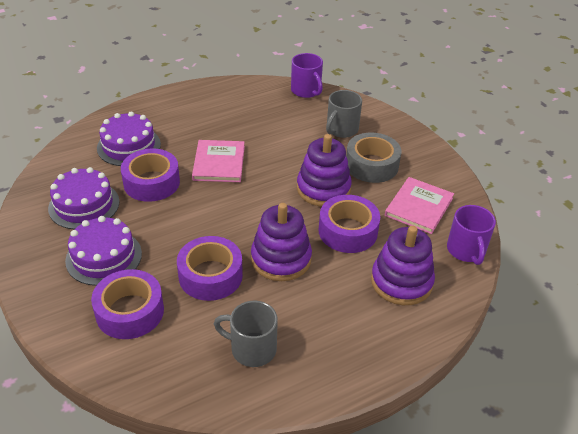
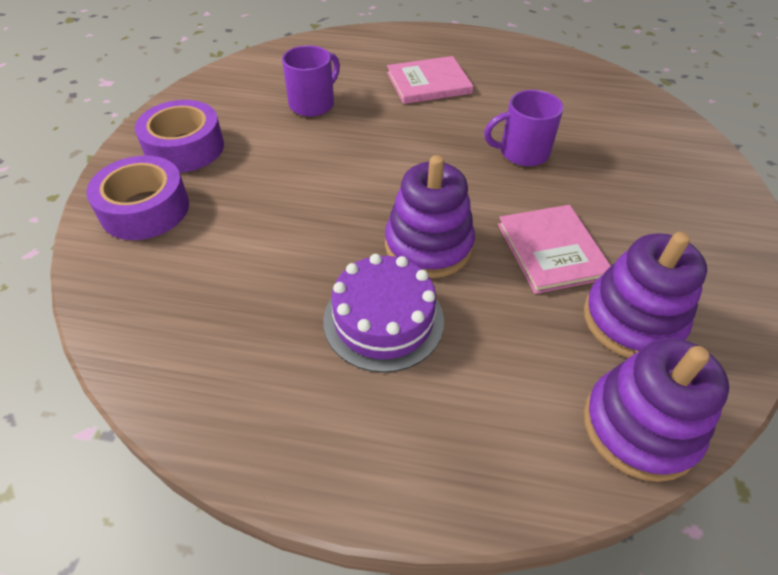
grey mug: [214,301,278,367] [326,90,362,138] = 2 -> none = 0
grey tape: [346,133,401,183] = 1 -> none = 0
purple cake: [48,167,119,229] [65,216,142,286] [97,111,161,166] = 3 -> [323,254,444,373] = 1
purple tape: [91,269,164,339] [121,148,180,202] [177,236,243,301] [319,195,380,253] = 4 -> [86,155,189,240] [135,100,224,173] = 2

